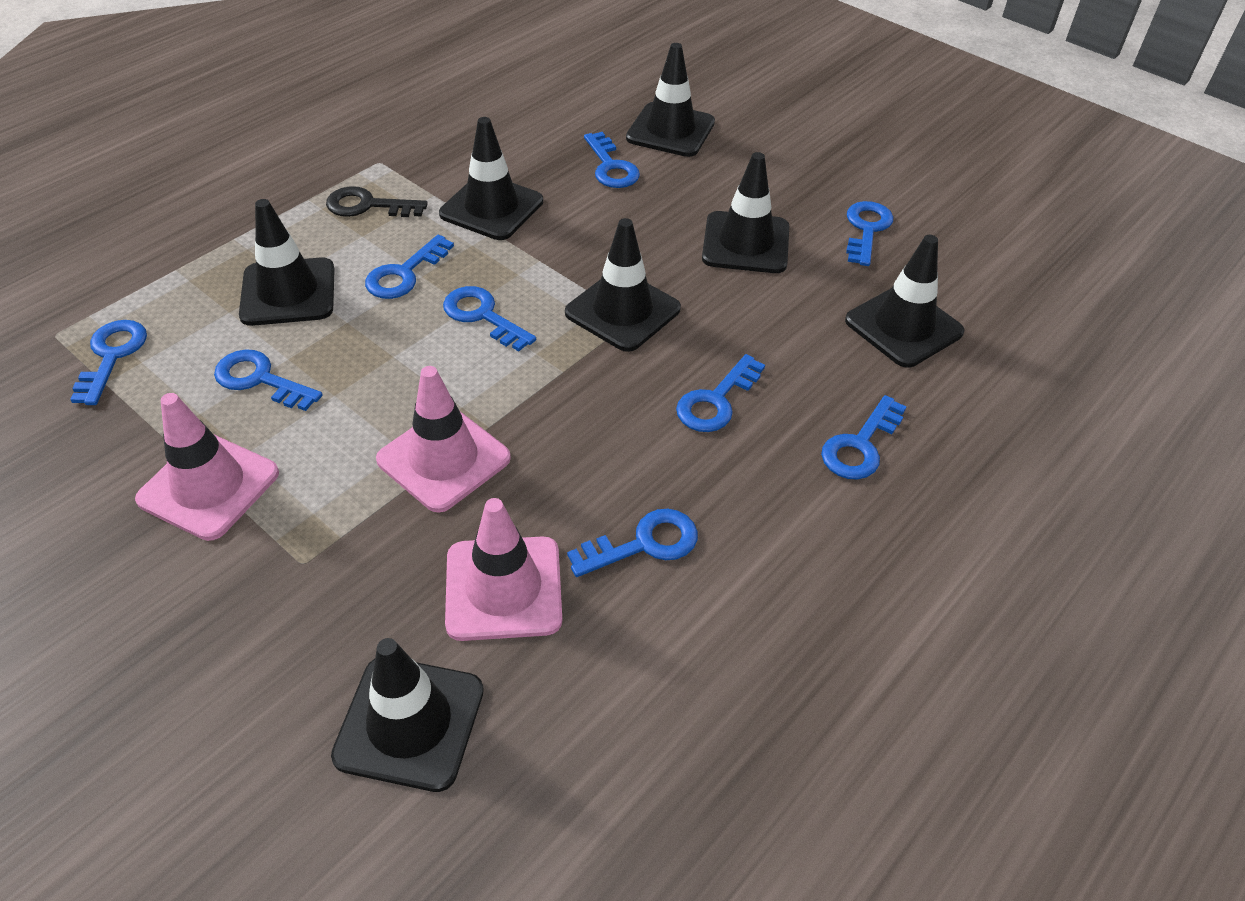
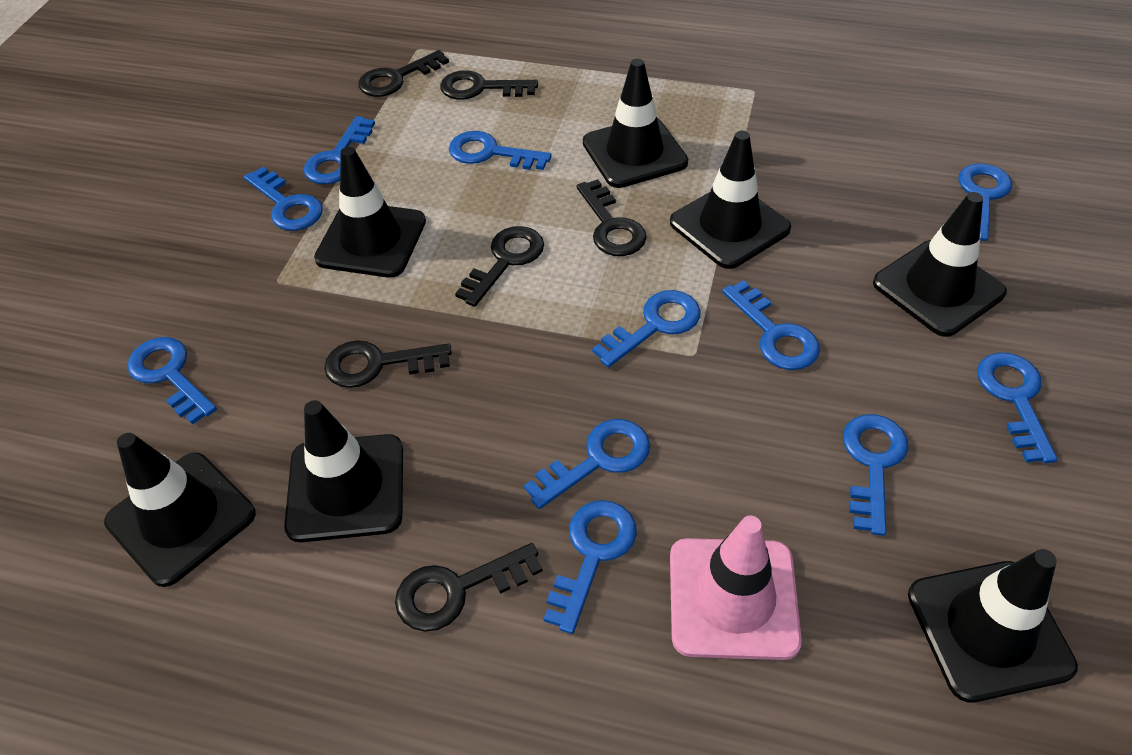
black key: [326,186,428,217] = 1 -> [324,340,452,388] [358,50,449,97] [395,543,543,632] [440,70,538,100] [455,226,544,307] [577,179,647,256] = 6
blue key: [70,320,147,405] [214,349,323,411] [365,235,454,299] [443,286,536,351] [567,509,698,577] [584,132,640,188] [676,354,765,432] [821,395,906,480] [846,201,893,266] = 9 -> [127,337,217,424] [244,167,323,231] [304,116,375,184] [449,131,552,170] [524,419,650,509] [544,500,637,634] [592,290,701,367] [722,280,820,370] [843,414,908,536] [958,163,1012,241] [977,353,1057,463] = 11
pink traffic cone: [135,393,279,541] [376,366,511,513] [445,498,562,641] = 3 -> [670,515,802,660] = 1

